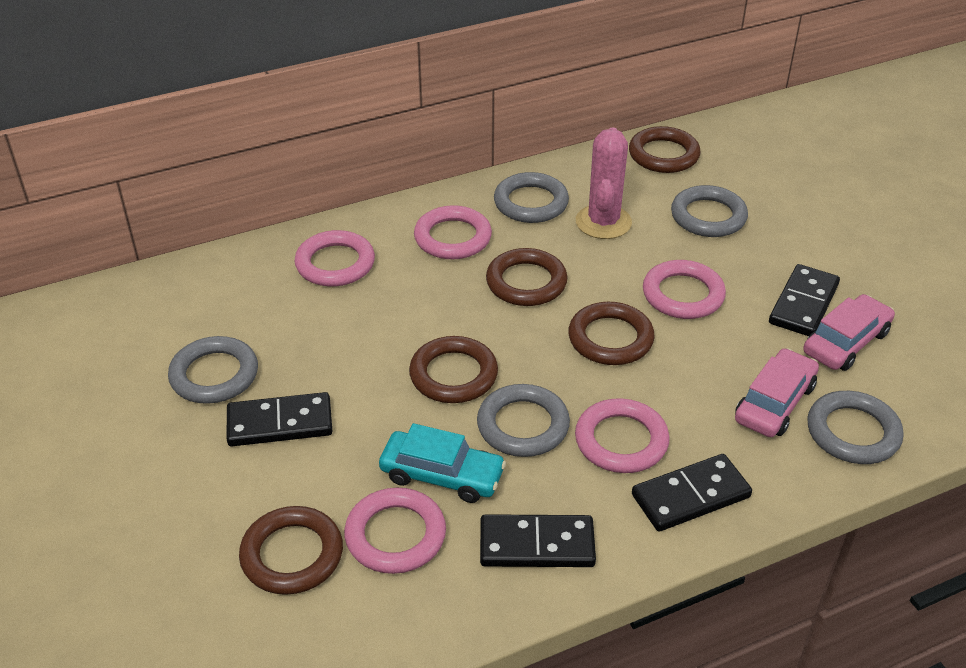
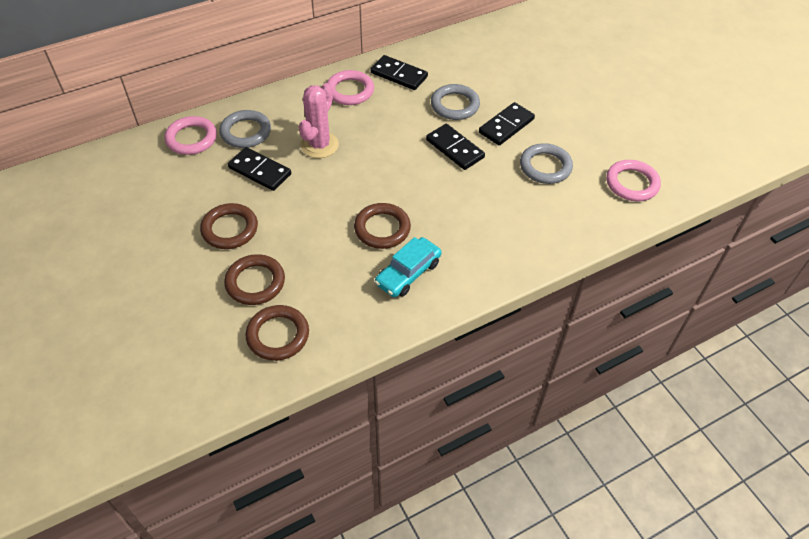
brown ring: [239,506,343,595] [409,336,498,403] [486,248,568,306] [568,302,655,365] [629,126,701,173] = 5 -> [200,203,258,249] [224,254,285,305] [245,305,309,361] [354,203,411,249] = 4
grey ring: [168,336,258,404] [477,384,570,457] [494,172,569,223] [671,185,748,237] [807,391,904,464] = 5 -> [219,110,271,148] [431,84,480,120] [520,143,573,184] = 3
pink car: [735,348,819,437] [803,294,895,371] = 2 -> none = 0
pink ring: [295,230,375,287] [344,488,446,574] [414,205,492,259] [575,398,670,473] [643,260,726,319] = 5 -> [164,116,217,155] [327,70,374,105] [606,160,661,201] = 3

